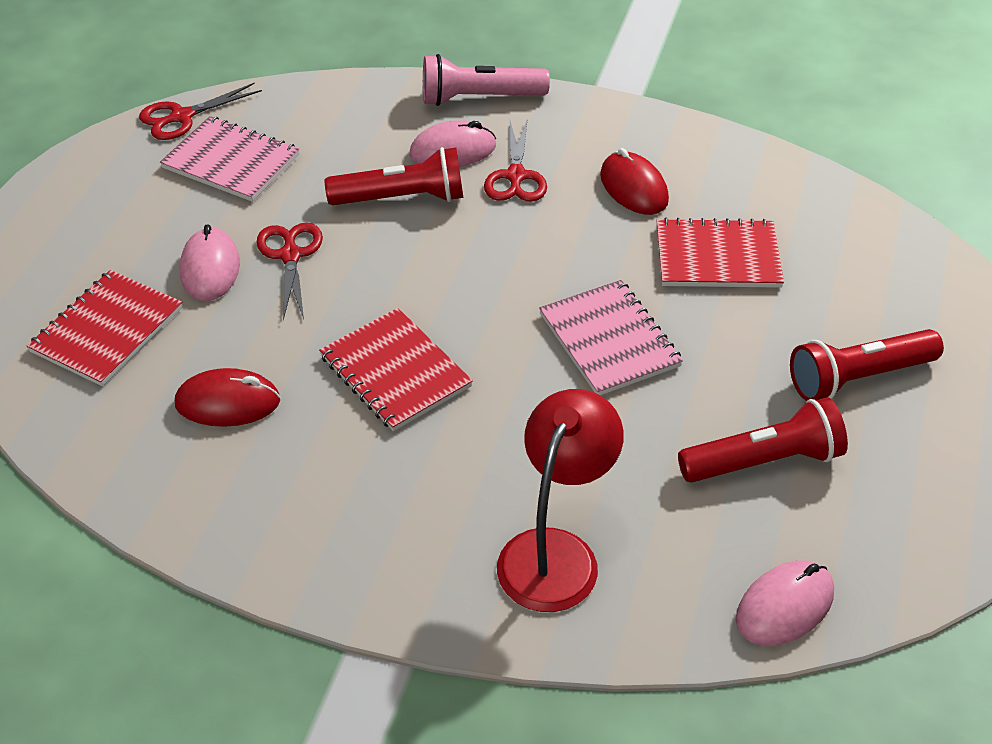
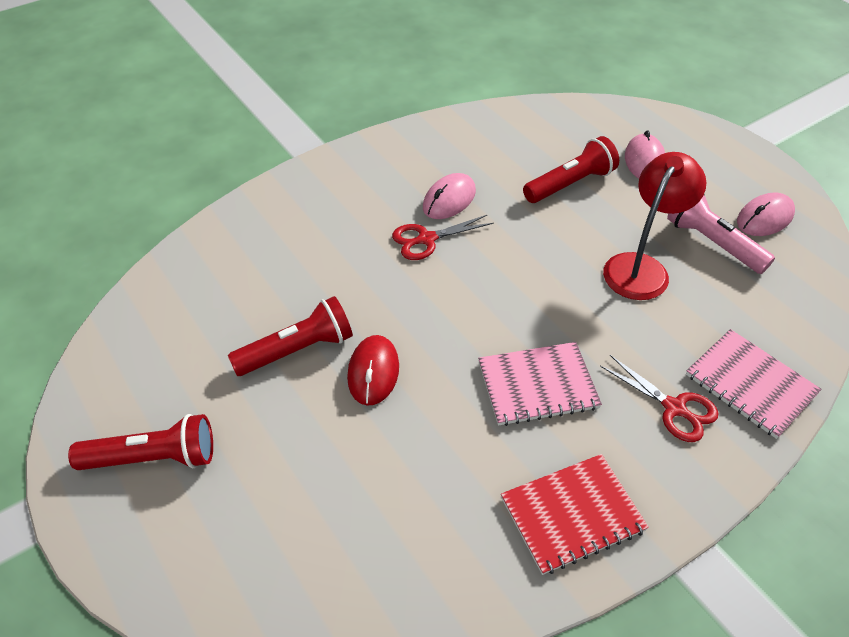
red mouse: [175,368,280,427] [600,148,669,215] = 2 -> [347,335,399,406] = 1
red notebook: [27,270,183,386] [319,308,473,431] [656,218,784,288] = 3 -> [501,454,649,575] = 1
red scissors: [139,83,262,140] [257,223,323,320] [484,121,547,202] = 3 -> [392,215,494,260] [600,355,719,442] = 2

